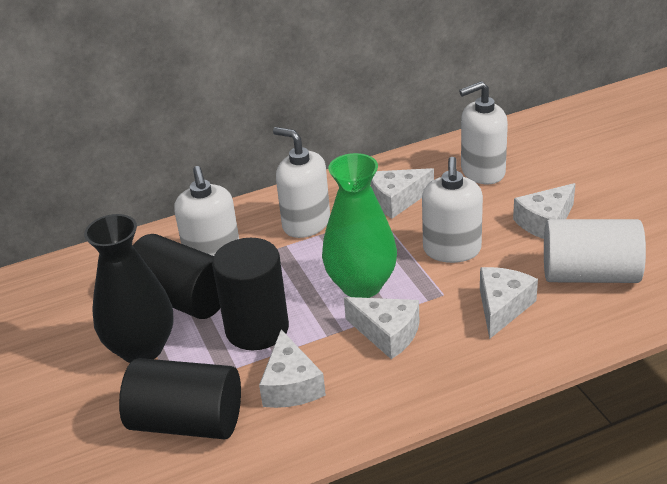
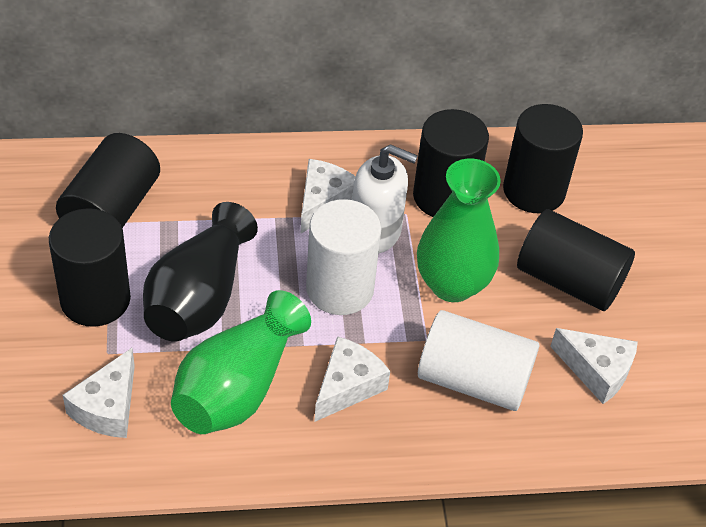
black cylinder: [119,358,241,439] [133,234,220,319] [212,238,289,350] = 3 -> [49,208,131,327] [56,133,160,228] [413,109,489,217] [503,104,583,213] [517,209,635,311] = 5
green vase: [322,153,397,298] = 1 -> [171,290,311,434] [417,159,501,302] = 2
white cheese: [259,329,326,408] [344,297,420,359] [371,168,434,219] [480,267,538,339] [513,183,576,239] = 5 -> [63,348,135,438] [300,159,356,234] [314,336,390,422] [550,328,638,404] = 4
white cylinder: [544,219,646,283] = 1 -> [306,199,381,315] [418,310,539,411] = 2
white soap dispenser: [174,166,239,256] [273,127,330,238] [422,157,483,263] [459,81,508,184] = 4 -> [352,144,418,253] = 1

